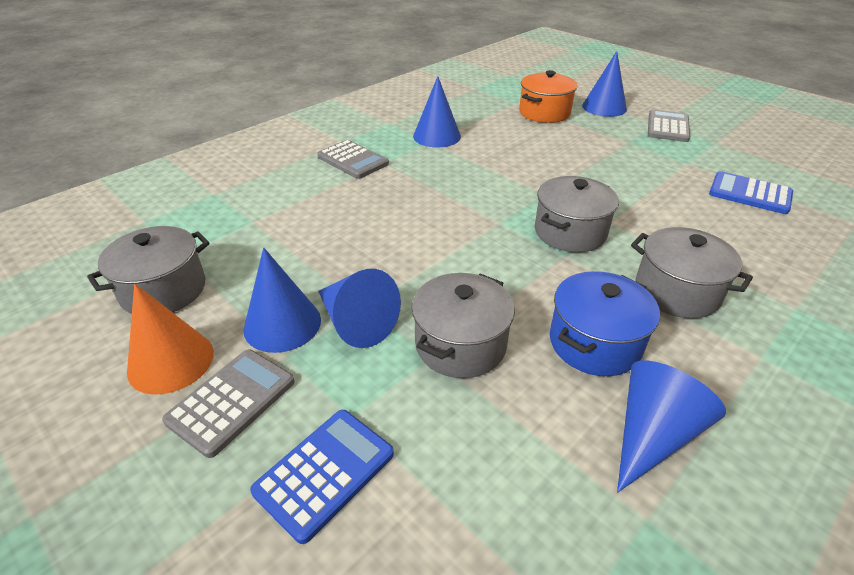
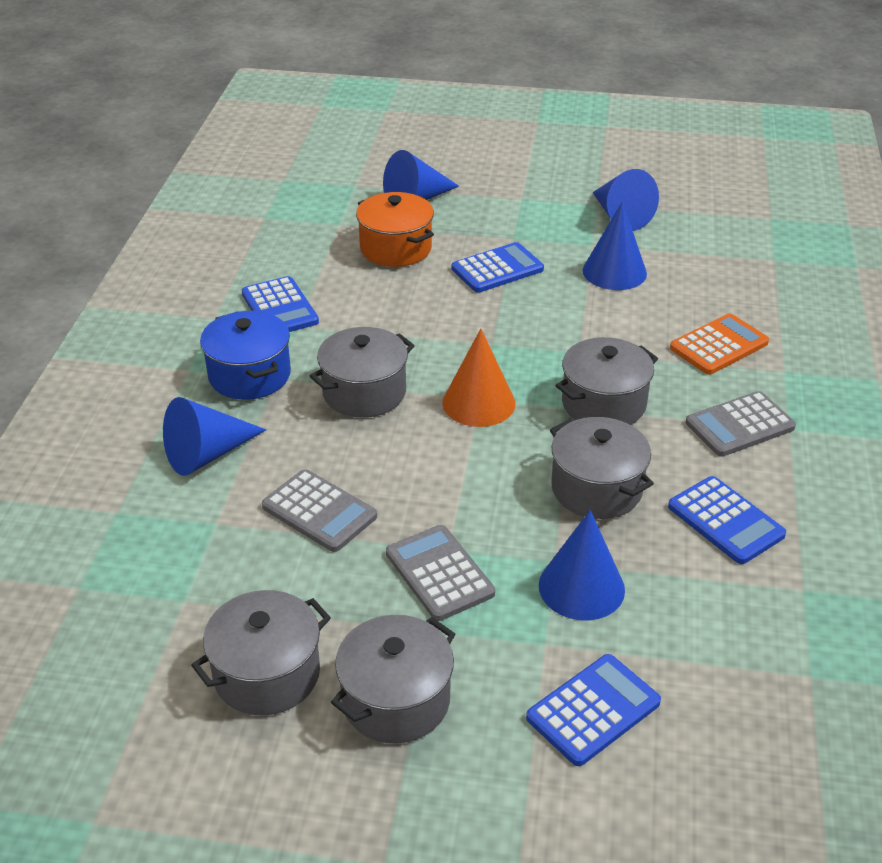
blue calculator: [250,410,394,544] [709,171,793,214] = 2 -> [242,276,319,332] [452,242,544,293] [526,654,661,766] [668,476,786,564] = 4
grey pot: [87,226,209,314] [412,273,515,378] [535,176,619,252] [631,227,753,318] = 4 -> [191,590,331,715] [310,327,415,418] [331,615,455,744] [550,417,654,519] [556,337,658,425] = 5
orange calculator: none = 0 -> [670,313,769,375] = 1

